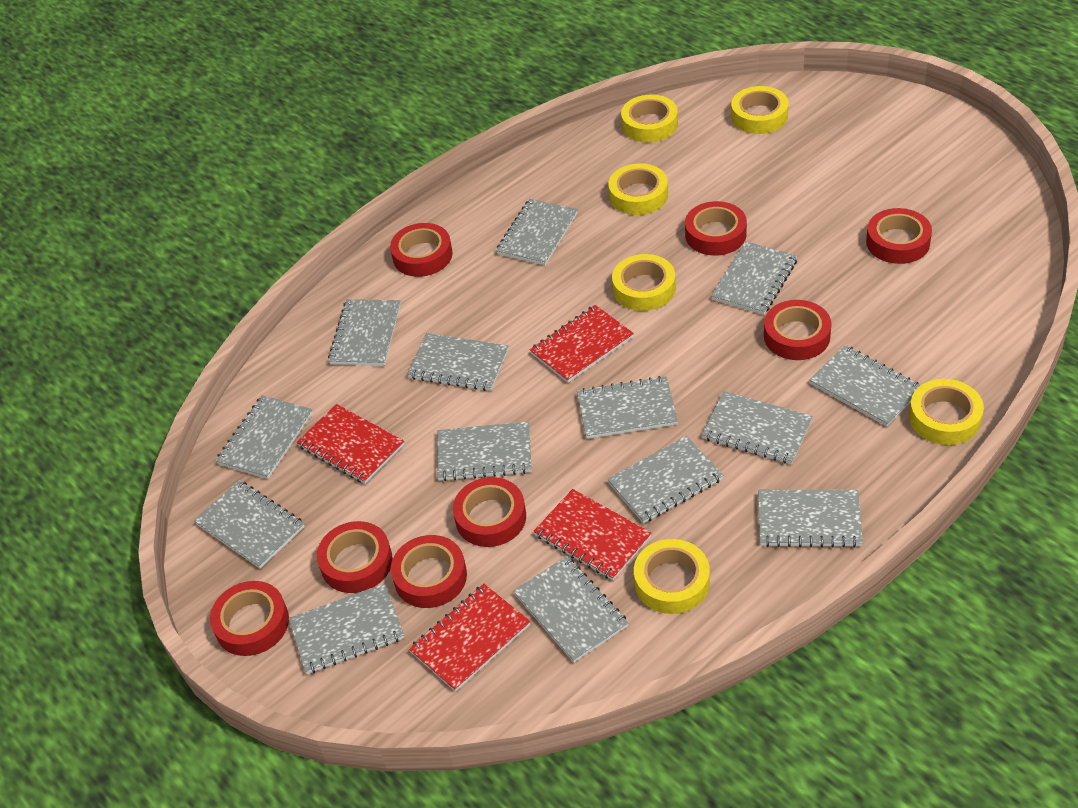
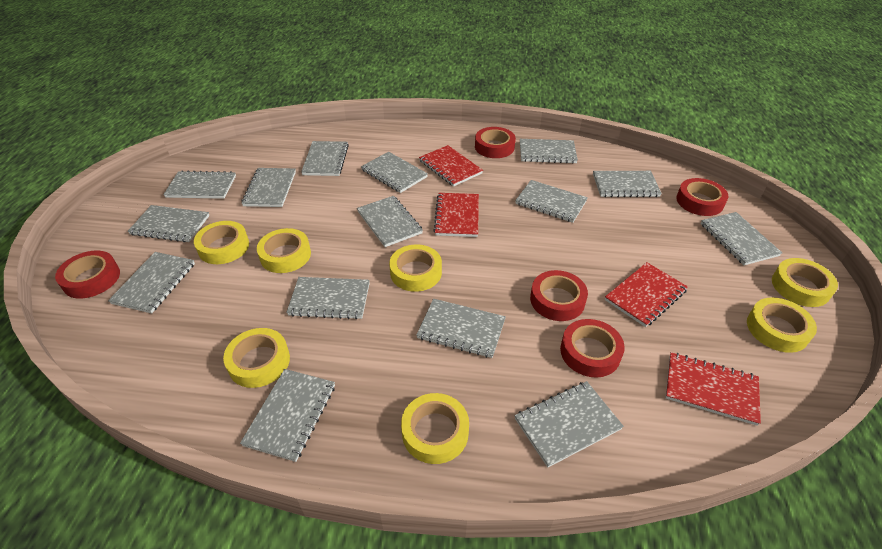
grey notebook: [194,480,305,569] [216,395,313,479] [288,583,404,674] [328,299,401,366] [407,333,508,391] [437,421,532,481] [496,199,578,265] [513,556,628,662] [577,376,678,439] [608,436,723,524] [702,391,813,464] [711,241,797,315] [758,490,863,548] [810,345,921,426] = 14 -> [108,252,195,313] [127,205,210,242] [163,171,236,199] [240,369,335,462] [241,168,296,207] [286,277,370,319] [301,141,349,176] [357,196,423,247] [361,152,428,193] [416,299,506,358] [515,180,588,223] [515,381,624,468] [520,139,578,164] [593,171,662,197] [700,212,782,265] = 15
red tape: [210,581,289,656] [317,521,393,593] [390,223,453,277] [391,535,467,608] [453,477,526,547] [685,201,747,256] [764,300,831,360] [866,208,932,264] = 8 -> [55,251,120,298] [475,127,516,158] [530,270,588,321] [560,319,625,378] [676,178,728,216] = 5
yellow tape: [608,163,668,215] [612,254,676,311] [621,95,678,142] [634,539,710,614] [731,86,789,134] [909,379,984,445] = 6 -> [194,221,249,264] [223,328,290,388] [257,228,311,273] [389,244,442,292] [401,393,469,464] [747,297,817,353] [772,258,838,307] = 7

